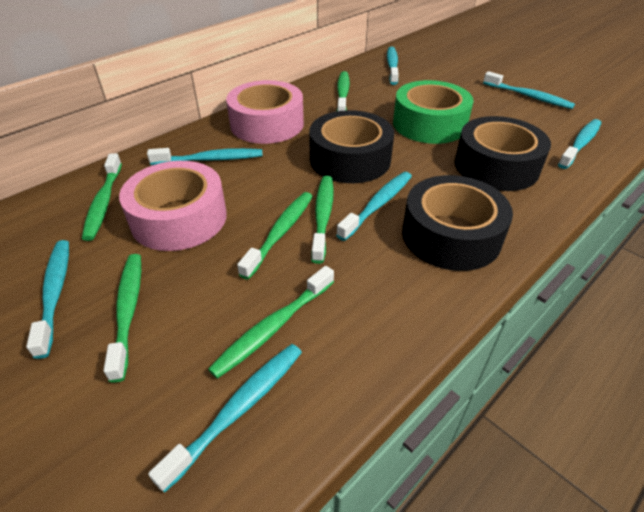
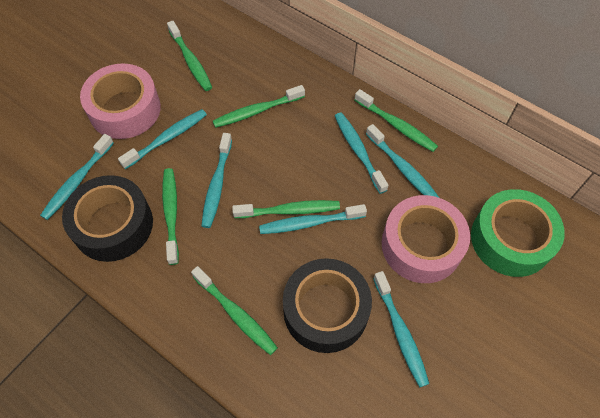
black tape: [309,110,394,183] [402,175,513,271] [455,116,551,191] = 3 -> [62,175,153,262] [283,258,372,353] = 2

